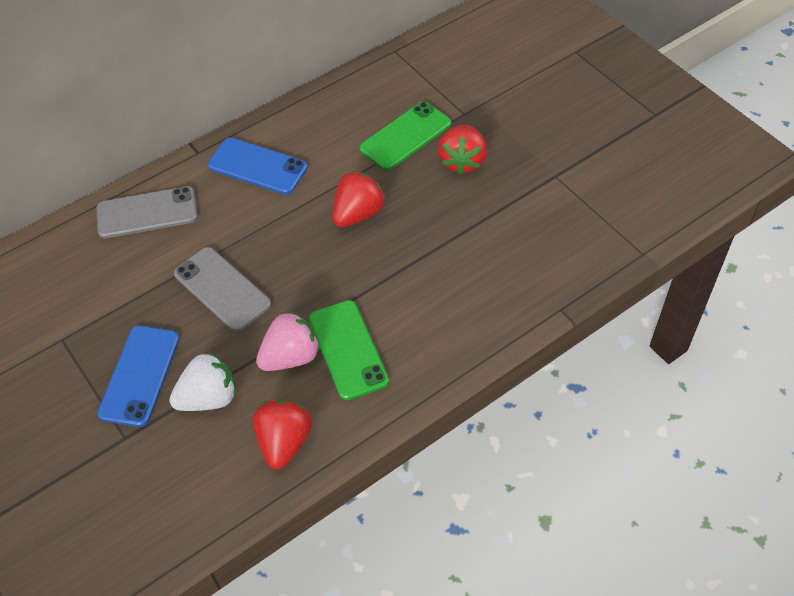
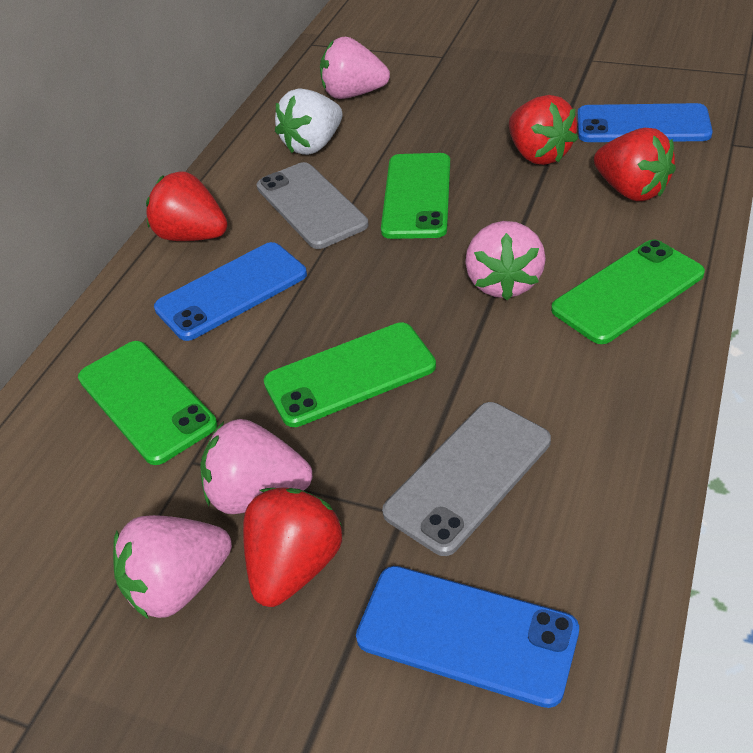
blue phone: [97,326,179,427] [208,138,308,195] = 2 -> [154,242,307,341] [356,566,579,708] [577,103,713,142] = 3
green phone: [309,300,389,400] [359,102,451,171] = 2 -> [78,341,217,465] [264,322,436,427] [381,153,450,239] [551,239,705,344] = 4
pink strawberry: [256,311,320,371] = 1 -> [113,515,232,619] [200,419,313,514] [320,37,390,99] [465,221,546,300] = 4
red strawberry: [253,399,312,470] [333,171,385,227] [438,125,487,175] = 3 -> [146,171,228,241] [243,488,342,607] [509,95,578,165] [594,128,676,201] = 4

